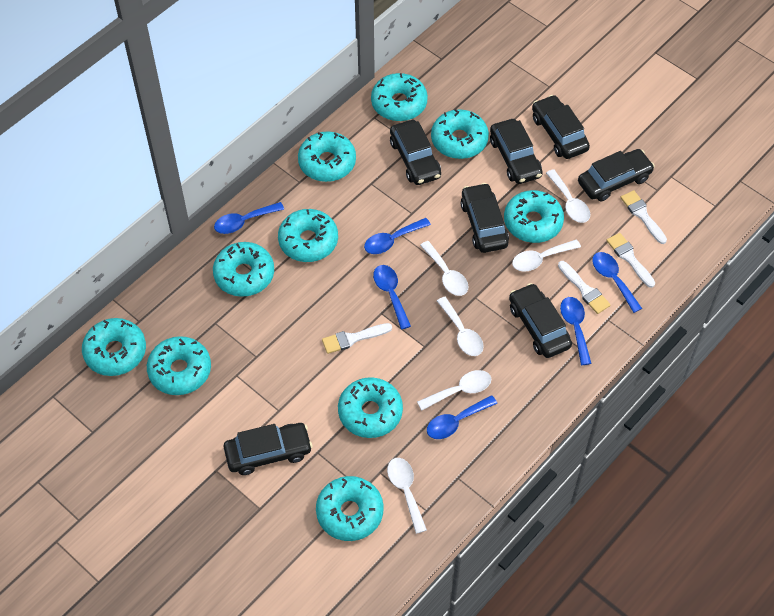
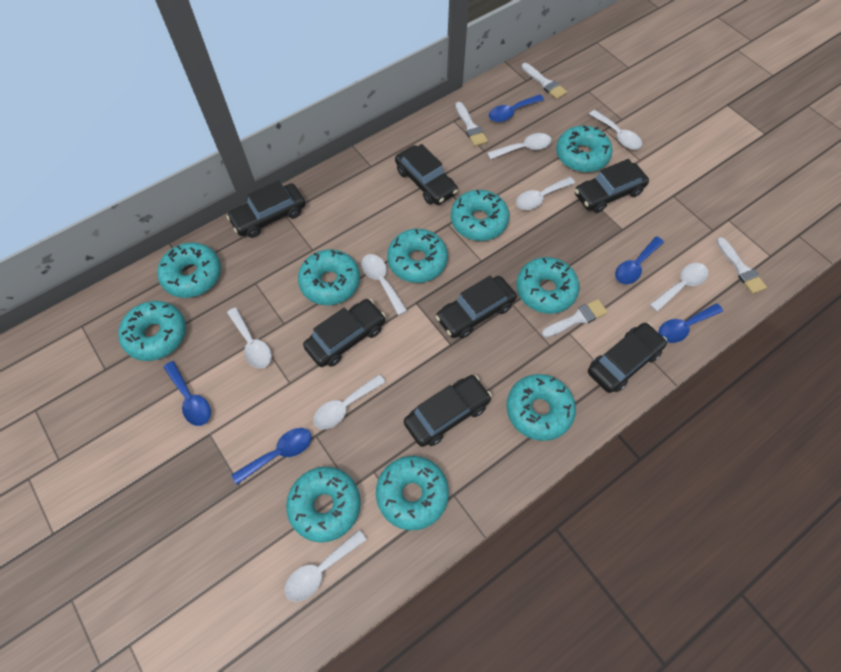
blue spoon: [214,202,284,234] [364,218,431,254] [373,265,411,330] [427,395,497,439] [560,297,592,365] [592,252,642,313] = 6 -> [164,361,211,426] [231,428,312,485] [489,94,544,122] [615,236,664,284] [659,303,723,343] = 5
white spoon: [387,458,427,534] [417,370,491,411] [420,241,468,296] [437,297,484,356] [512,239,581,272] [546,169,590,223] = 6 -> [227,307,272,368] [285,530,367,602] [313,374,386,429] [361,254,407,315] [487,133,552,160] [516,177,575,210] [589,110,642,149] [649,263,708,312] = 8

